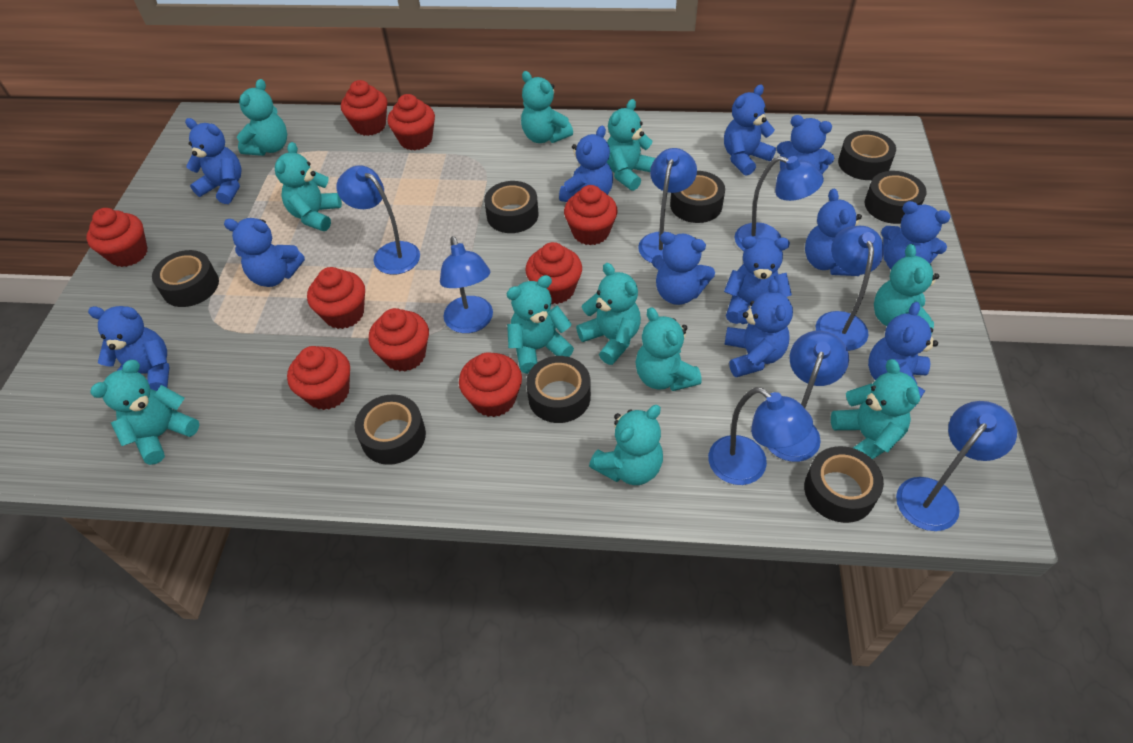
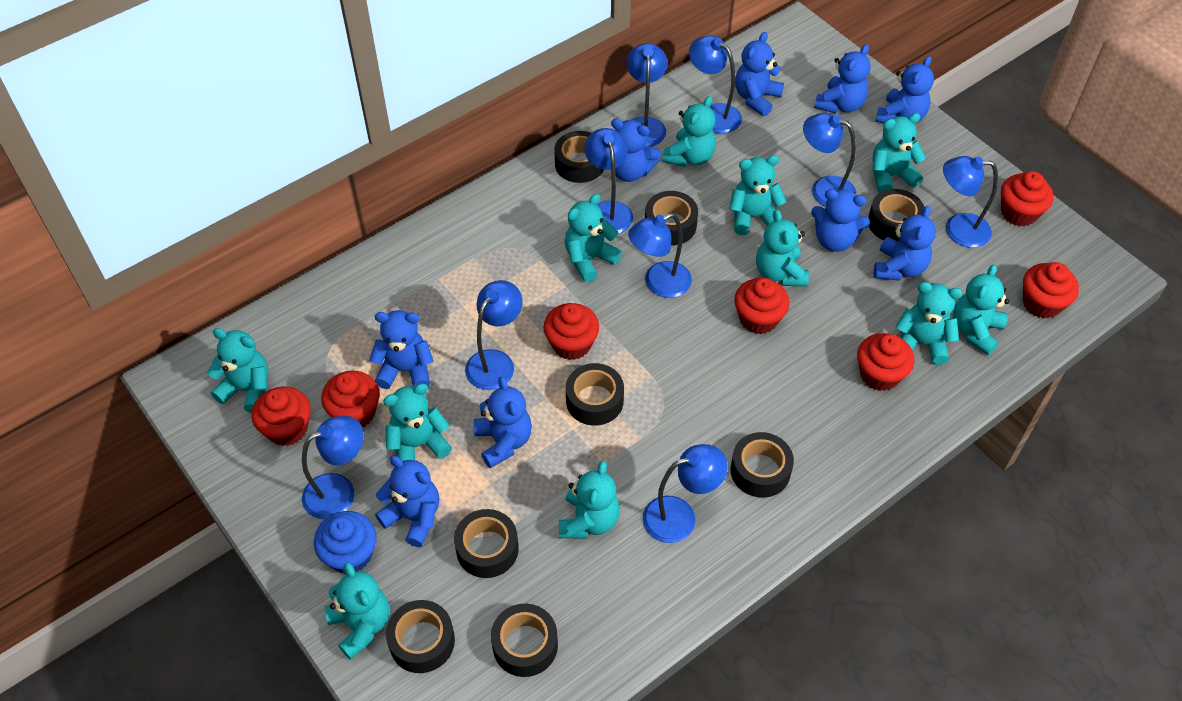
blue cupcake: none = 0 -> [314,511,377,574] = 1
blue lamp: [337,165,420,275] [440,236,493,333] [638,148,697,263] [708,387,813,485] [735,156,824,251] [767,331,849,462] [816,226,883,351] [896,401,1017,531] = 8 -> [302,416,364,520] [465,280,523,390] [585,128,633,234] [627,43,668,147] [628,213,692,298] [643,444,728,543] [689,35,742,134] [803,113,857,207] [943,156,998,248] = 9
blue teddy bear: [88,306,169,391] [185,118,242,204] [224,218,305,287] [559,126,613,202] [652,232,715,305] [724,85,776,176] [724,236,792,324] [725,280,793,377] [776,115,834,174] [805,189,862,276] [868,302,938,399] [881,201,951,269] = 12 -> [369,310,434,389] [375,456,439,547] [474,376,532,468] [611,119,661,182] [735,32,784,116] [811,189,870,252] [814,44,871,114] [874,206,936,281] [875,56,934,123] = 9
red cupcake: [86,208,148,267] [287,346,350,410] [307,267,365,329] [341,80,387,136] [369,308,429,371] [387,94,435,150] [459,352,522,417] [525,242,582,304] [564,185,618,245] = 9 -> [252,387,311,446] [321,371,380,427] [543,303,599,360] [734,278,790,334] [857,333,914,391] [1001,171,1054,226] [1023,262,1079,319] = 7

